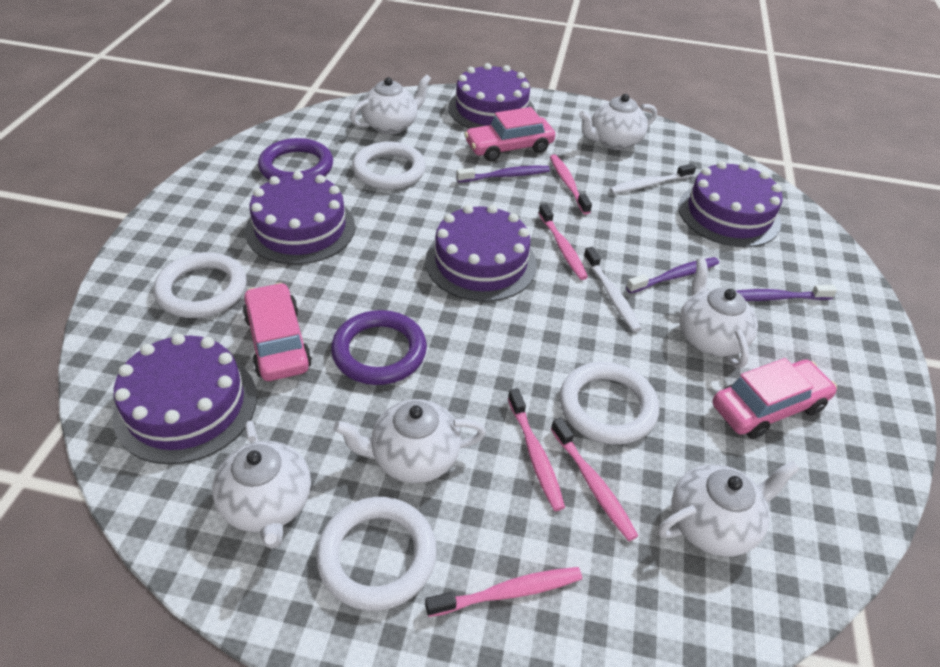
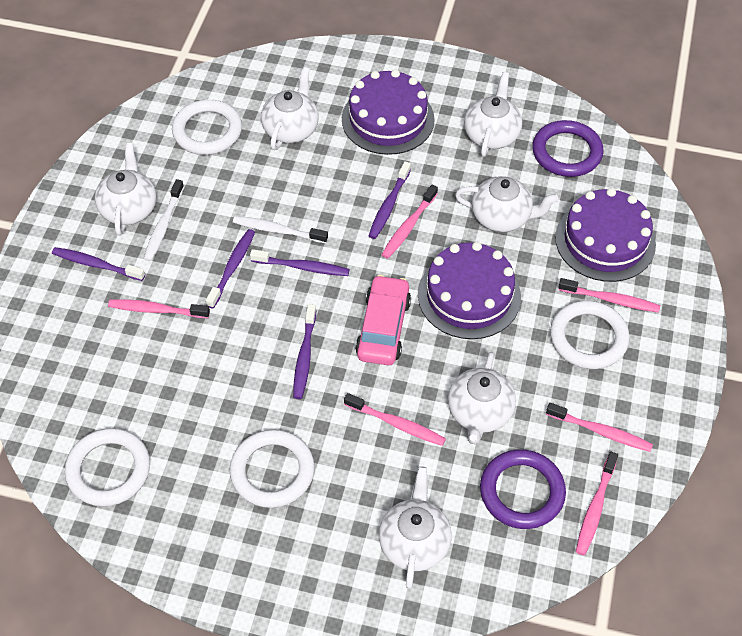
pink car: [243,282,312,381] [464,107,555,161] [713,358,837,439] = 3 -> [355,275,411,365] = 1
pink toothbrush: [425,567,582,617] [508,388,565,511] [539,204,588,280] [550,154,592,215] [551,418,638,541] = 5 -> [108,299,210,318] [344,393,446,446] [382,184,438,259] [546,403,653,452] [558,278,660,313] [576,452,618,555] = 6
purple cake: [113,334,257,464] [245,171,355,265] [426,205,537,302] [448,63,535,129] [678,161,783,247] = 5 -> [342,70,435,155] [418,242,521,339] [555,188,656,282] = 3
purple toothbrush: [457,166,550,183] [626,257,719,294] [736,285,837,301] = 3 -> [52,247,145,281] [206,229,255,309] [250,249,350,276] [293,304,316,399] [369,161,411,239] = 5

